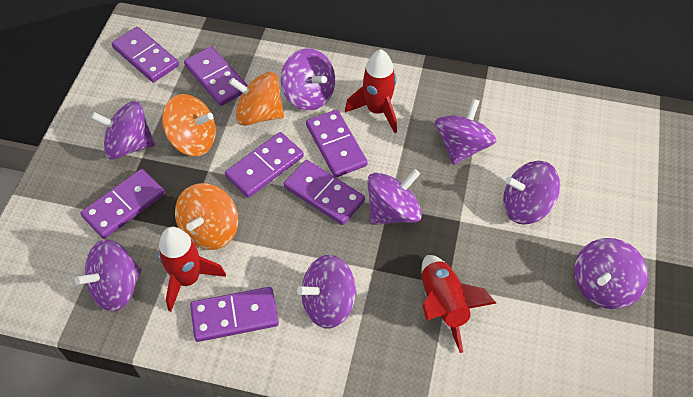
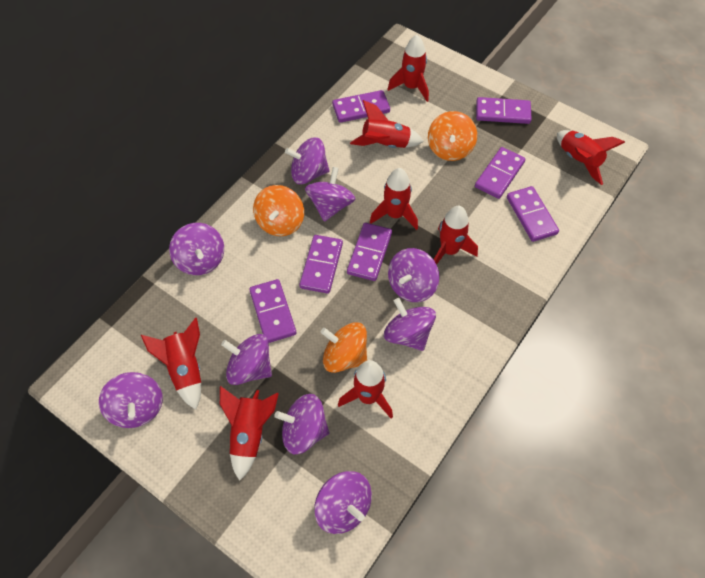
purple spinning top: [75,239,142,311] [91,101,155,159] [281,48,335,111] [297,255,357,328] [367,169,422,225] [435,99,496,165] [503,161,560,224] [574,238,648,309] = 8 -> [99,372,163,428] [169,223,224,275] [221,334,272,385] [275,394,329,454] [285,137,329,184] [305,167,355,222] [314,471,372,534] [384,298,436,351] [388,248,439,302] = 9
red rocket: [158,227,226,312] [345,49,397,133] [421,255,496,353] = 3 -> [141,318,201,410] [220,386,279,481] [338,360,393,419] [350,100,424,148] [370,168,418,230] [387,35,429,102] [434,206,478,265] [557,130,625,185] = 8

